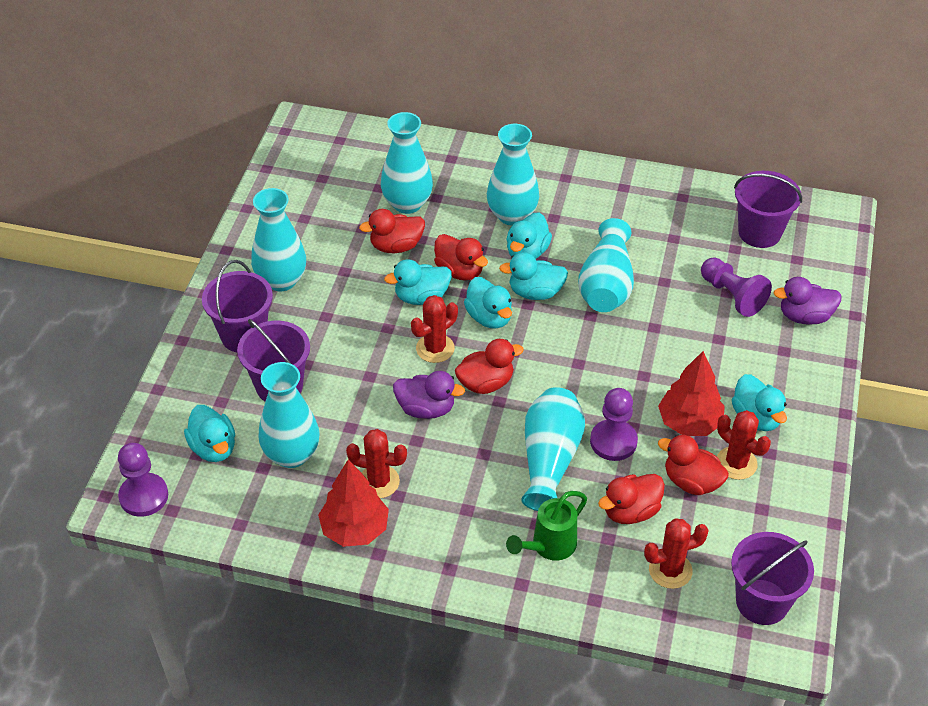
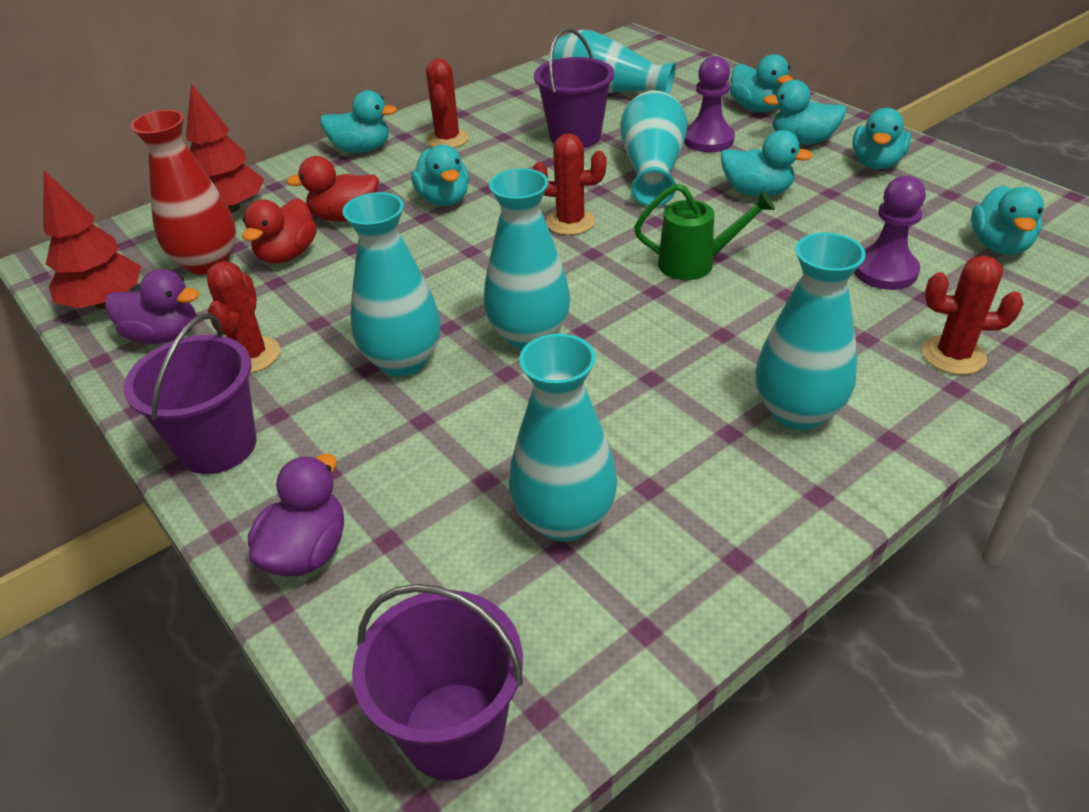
purple bucket: [202,260,273,353] [237,319,310,402] [731,532,814,625] [734,171,802,248] = 4 -> [123,314,256,474] [352,584,523,781] [534,28,614,148] = 3
purple pawn: [118,443,168,517] [590,388,638,461] [701,257,772,317] = 3 -> [684,56,735,152] [854,175,926,290] = 2
red duck: [359,209,425,253] [434,234,488,280] [455,339,524,394] [598,474,665,524] [658,435,729,495] = 5 -> [242,198,317,264] [286,156,379,222] = 2
red vase: none = 0 -> [130,110,236,275] = 1
turquoise duck: [184,405,235,462] [384,259,452,305] [464,277,512,329] [499,252,568,300] [506,212,552,259] [732,374,787,431] = 6 -> [320,90,397,153] [411,145,469,206] [721,130,813,197] [730,54,793,112] [763,80,847,145] [852,108,911,169] [971,185,1044,255] = 7

